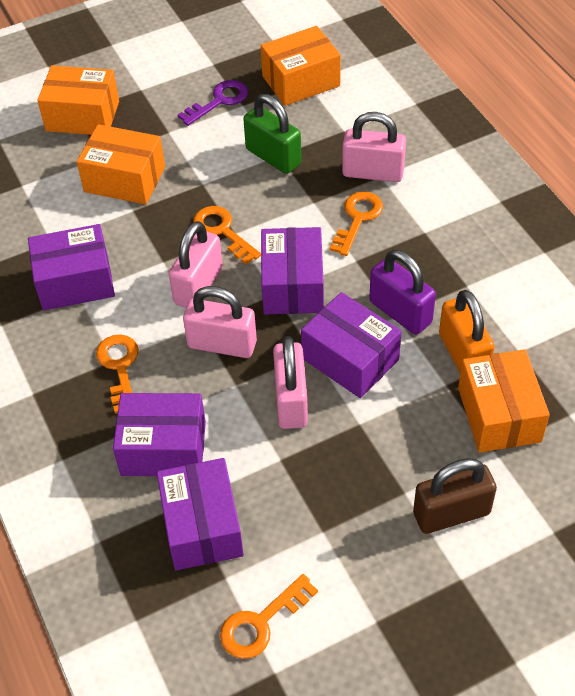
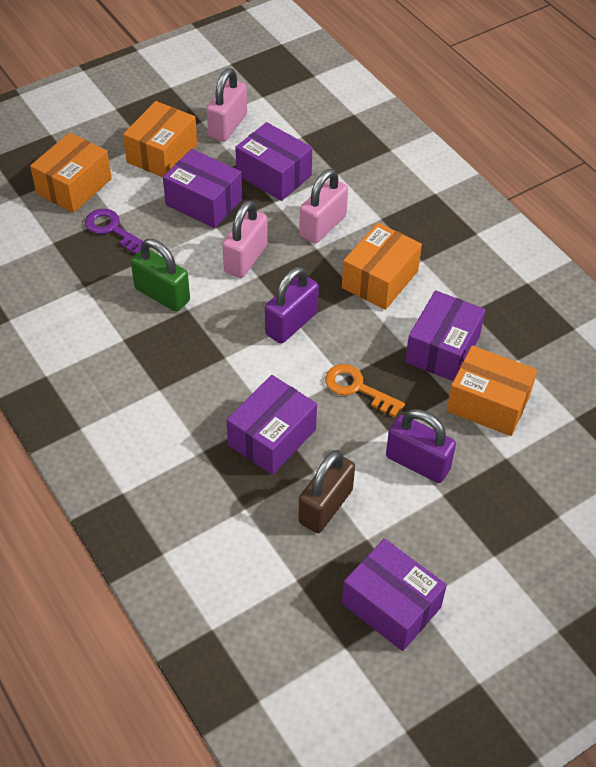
orange key: [96,334,139,414] [193,206,261,264] [220,574,318,659] [330,192,383,256] = 4 -> [325,364,405,417] = 1
orange padlock: [439,290,495,373] = 1 -> none = 0
pink padlock: [169,221,223,308] [183,286,257,358] [273,336,308,429] [342,112,406,182] = 4 -> [207,68,247,142] [222,200,268,278] [299,169,348,244] = 3
purple padlock: [369,250,436,334] = 1 -> [265,267,319,344] [386,409,456,483] = 2

